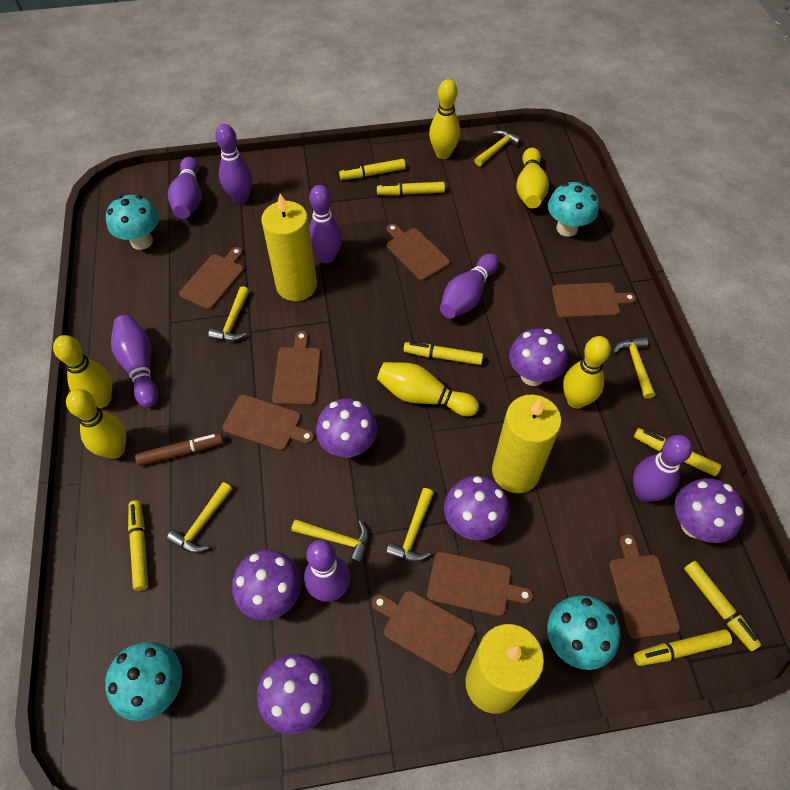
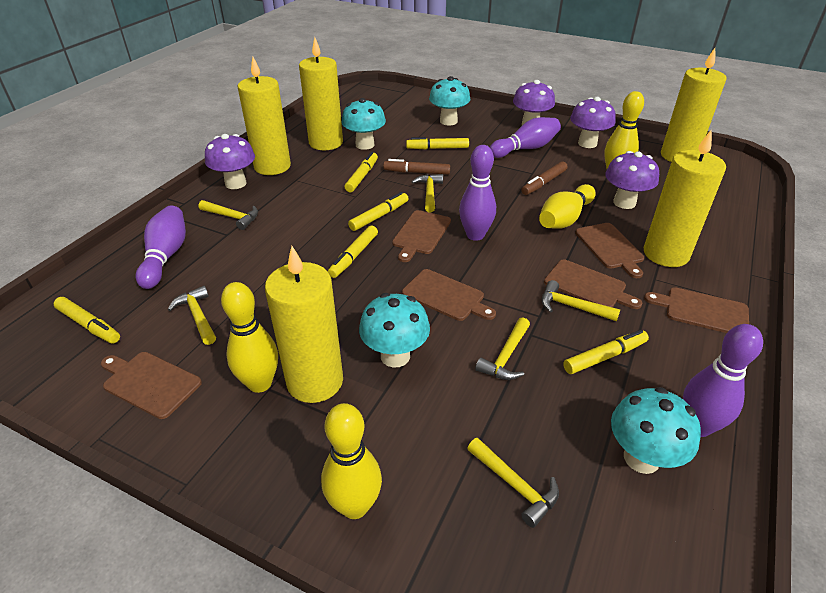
brown cutting board: [179,247,244,310] [222,395,314,451] [272,331,321,406] [372,591,476,674] [387,224,450,281] [427,552,533,616] [552,283,636,318] [609,534,680,639] = 8 -> [101,352,202,419] [392,210,451,262] [402,269,496,321] [544,259,642,309] [575,223,644,278] [644,287,749,333] = 6
brown marker: [135,433,224,466] = 1 -> [383,159,450,175] [521,161,568,195] = 2
purple bowling pin: [111,315,158,408] [168,157,201,219] [215,124,252,203] [304,539,350,602] [309,185,342,263] [440,254,499,318] [633,435,692,502] = 7 -> [136,206,186,289] [459,145,496,241] [490,117,561,158] [683,324,763,437] = 4
purple mushroom: [232,550,302,620] [257,654,332,734] [316,399,378,457] [444,476,510,540] [509,328,567,386] [675,478,745,543] = 6 -> [205,134,255,189] [513,80,555,125] [570,97,616,148] [605,151,659,209] = 4
yellow bowling pin: [53,335,112,408] [66,389,126,459] [377,362,479,416] [429,79,460,159] [516,148,549,208] [563,336,611,409] = 6 -> [221,282,278,393] [321,403,382,519] [539,184,596,229] [604,91,644,169] = 4
yellow candle: [261,193,317,301] [465,624,544,714] [492,395,562,493] = 3 -> [237,57,291,175] [265,246,343,403] [299,37,343,150] [644,129,726,267] [661,48,727,162] = 5
yellow marker: [128,500,148,591] [339,159,406,180] [377,182,445,195] [403,342,483,365] [634,428,721,476] [634,629,732,666] [684,561,761,651] = 7 -> [54,297,120,344] [328,226,378,278] [345,152,378,192] [348,192,409,231] [406,137,469,149] [563,330,649,374] = 6

